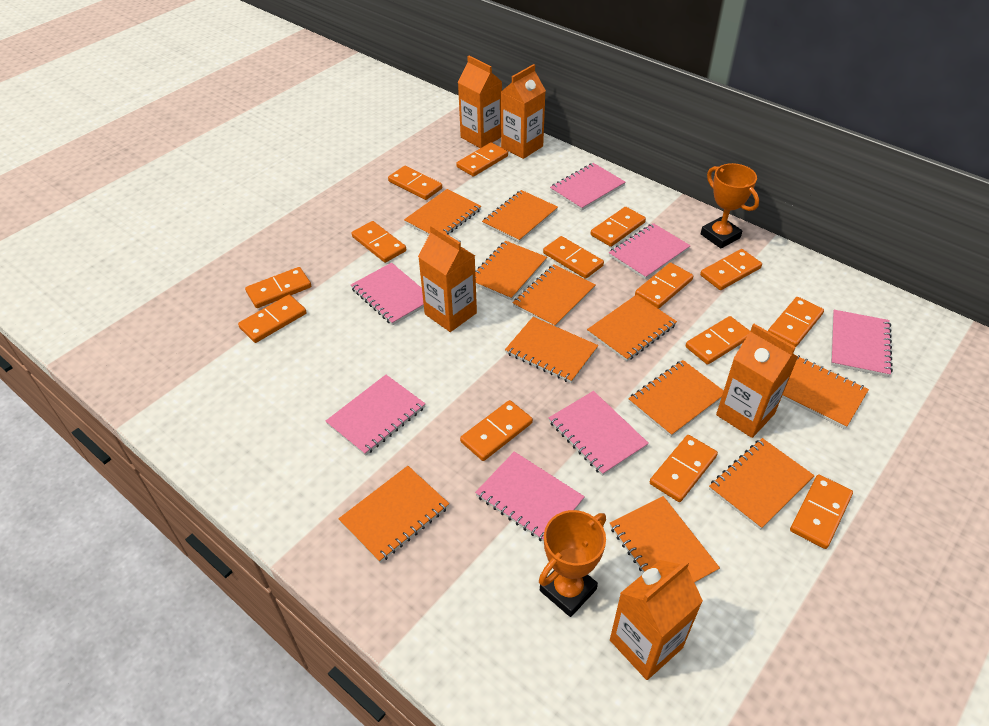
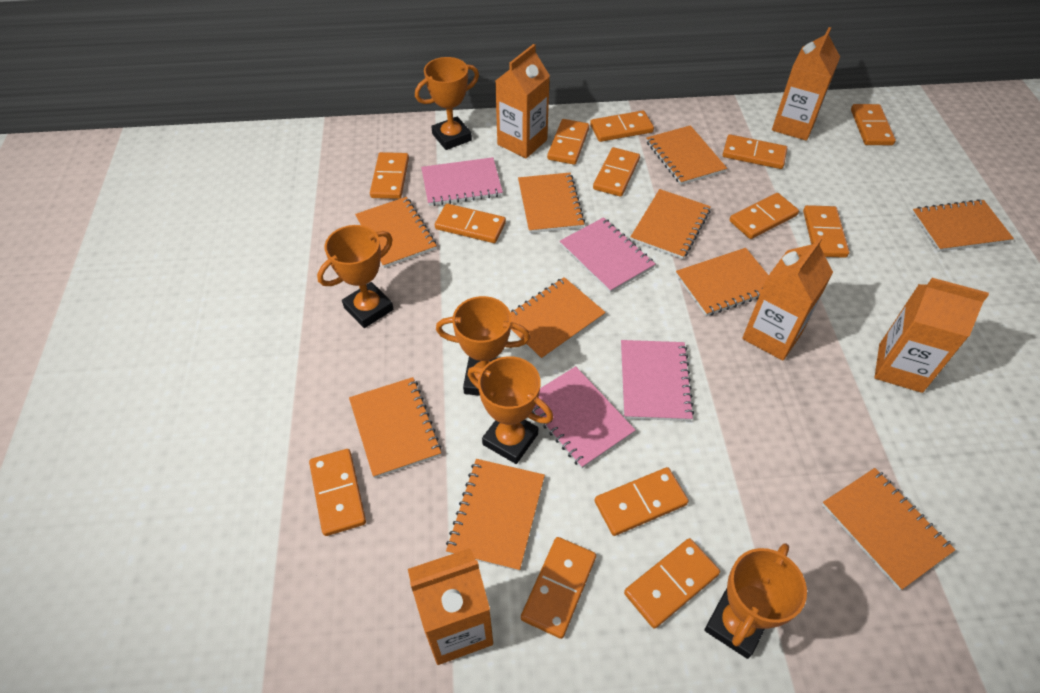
orange domino: [238,295,306,343] [245,267,311,308] [352,221,406,263] [388,166,442,200] [456,142,508,177] [460,400,533,461] [543,236,604,279] [591,207,646,247] [635,263,693,309] [650,435,718,502] [686,316,750,365] [700,249,762,290] [768,297,824,347] [790,475,853,549] = 14 -> [309,449,366,536] [370,152,409,199] [435,204,506,243] [521,537,596,639] [547,119,589,165] [590,111,654,142] [593,147,640,197] [594,467,689,536] [624,538,720,629] [723,134,787,169] [730,193,799,239] [803,205,849,258] [851,104,896,145] = 13
orange notebook: [338,466,449,563] [404,189,481,236] [475,241,547,300] [482,190,558,243] [505,317,598,383] [513,264,596,326] [587,295,677,361] [610,496,720,583] [628,360,724,437] [709,438,815,530] [782,355,869,429] = 11 -> [349,377,442,478] [355,197,437,268] [446,459,545,571] [511,277,606,360] [518,173,585,233] [631,189,711,259] [646,125,727,185] [676,248,769,316] [822,468,955,591] [912,199,1014,252] = 10
orange trophy: [539,510,606,617] [701,163,759,249] = 2 -> [317,225,394,328] [415,57,479,150] [436,296,530,396] [468,356,553,464] [704,543,807,659] = 5
pink notebook: [326,375,425,456] [351,263,424,325] [475,452,585,542] [549,391,649,476] [550,163,625,211] [609,223,691,280] [831,310,893,377] = 7 -> [421,157,503,206] [532,366,635,469] [560,217,655,293] [621,340,694,421] = 4

